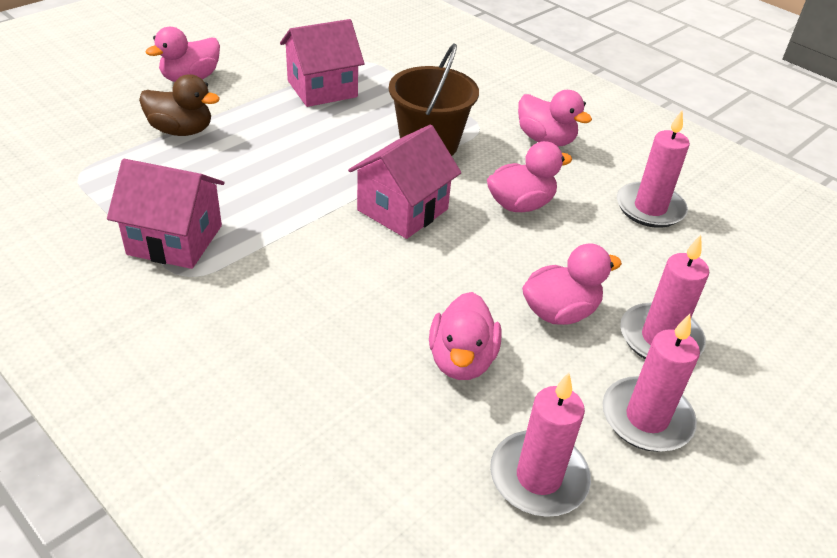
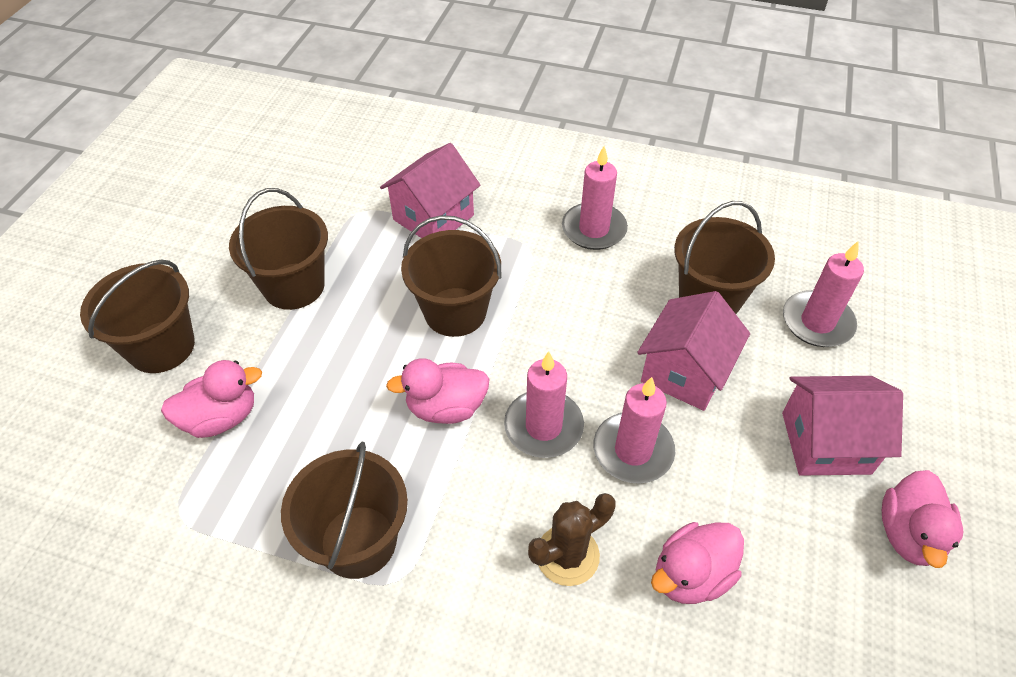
brown bucket: [389,43,479,156] = 1 -> [80,260,195,373] [229,188,328,310] [281,442,408,579] [401,215,502,337] [674,201,775,314] = 5
brown cactus: none = 0 -> [528,493,616,586] = 1
brown duck: [139,74,220,136] = 1 -> none = 0
pink duck: [145,27,220,82] [429,292,501,380] [487,141,572,212] [518,90,592,146] [522,243,622,325] = 5 -> [161,360,262,438] [386,358,490,424] [651,522,744,604] [882,470,963,568] = 4

